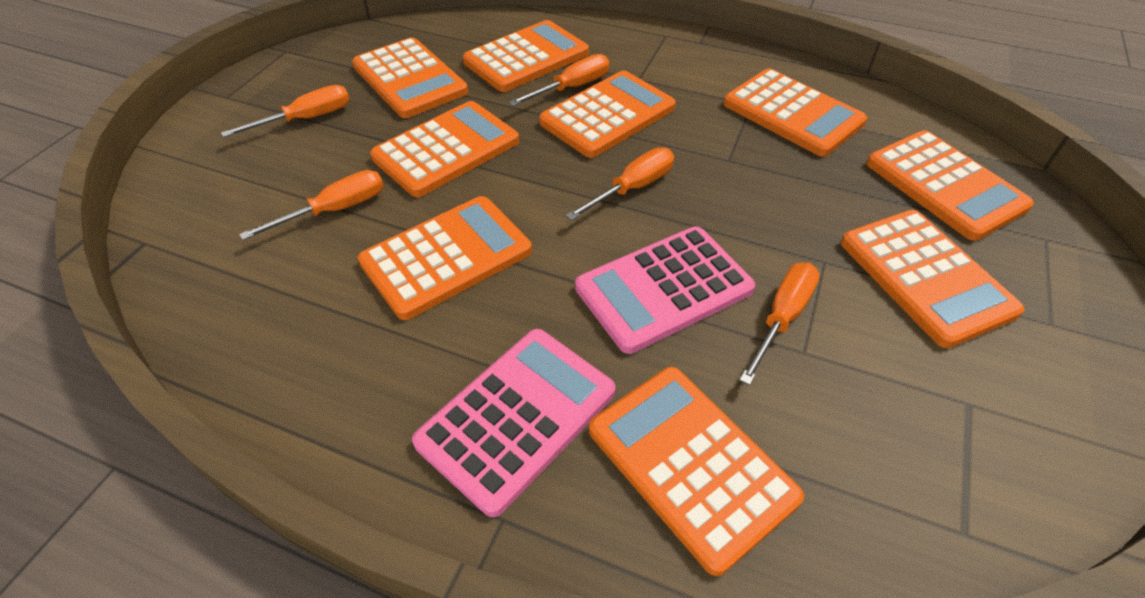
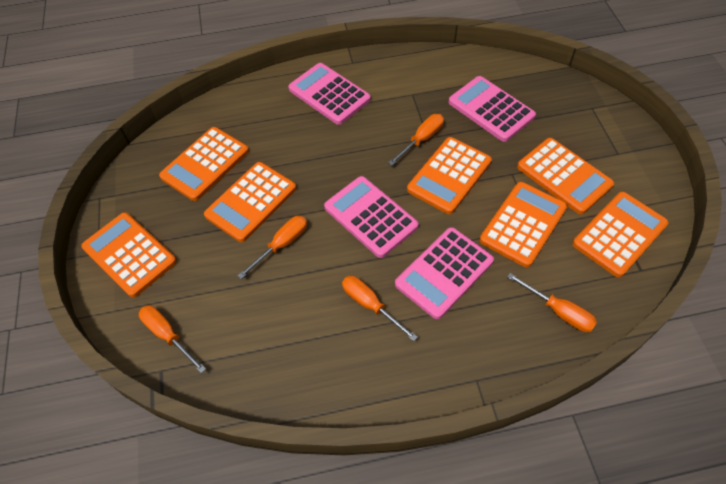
orange calculator: [352,37,468,118] [358,196,532,320] [370,101,519,197] [463,20,589,92] [539,71,676,158] [589,367,804,576] [724,69,867,157] [841,210,1024,348] [866,130,1034,241] = 9 -> [81,212,177,298] [159,127,249,201] [204,162,296,242] [407,137,492,214] [480,182,567,267] [517,138,614,214] [572,192,669,277] = 7
pink calculator: [412,329,616,517] [575,227,755,354] = 2 -> [288,63,371,125] [324,176,419,258] [395,227,494,319] [449,76,536,142] = 4

